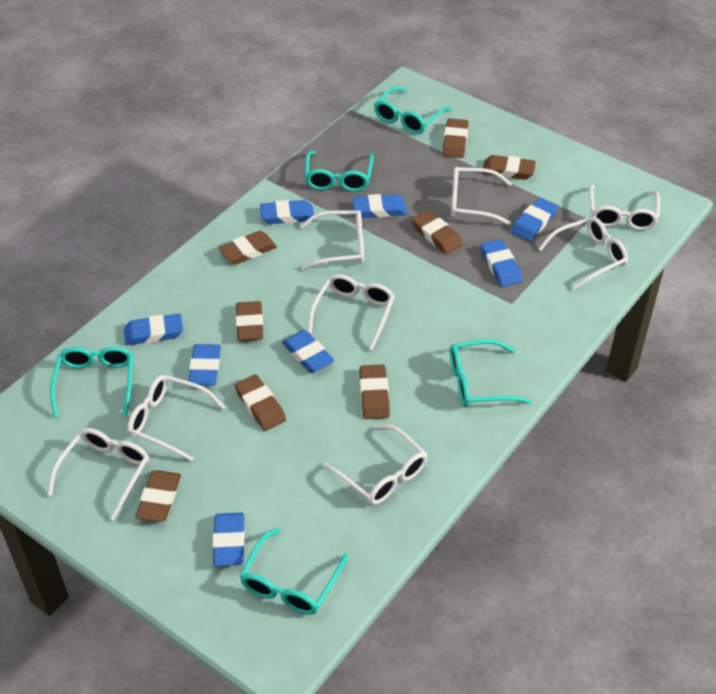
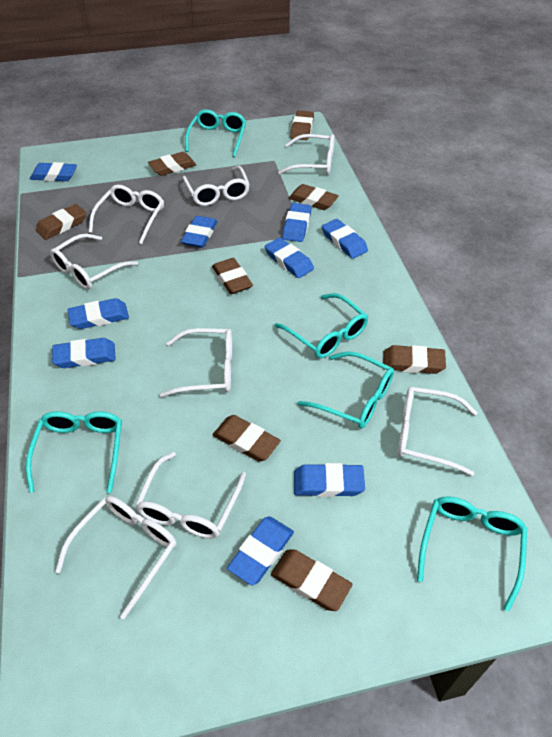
blue eraser: [124,314,183,345] [188,344,221,385] [213,513,245,566] [260,200,315,224] [282,330,334,373] [352,194,407,218] [481,239,522,287] [511,198,558,241] = 8 -> [30,162,77,181] [52,338,116,368] [67,298,129,329] [181,216,217,248] [227,516,294,585] [265,237,314,278] [282,203,312,242] [294,463,365,497] [322,219,368,259] = 9

